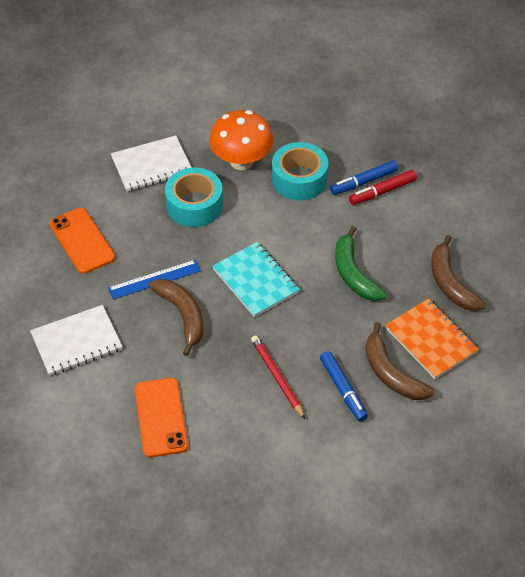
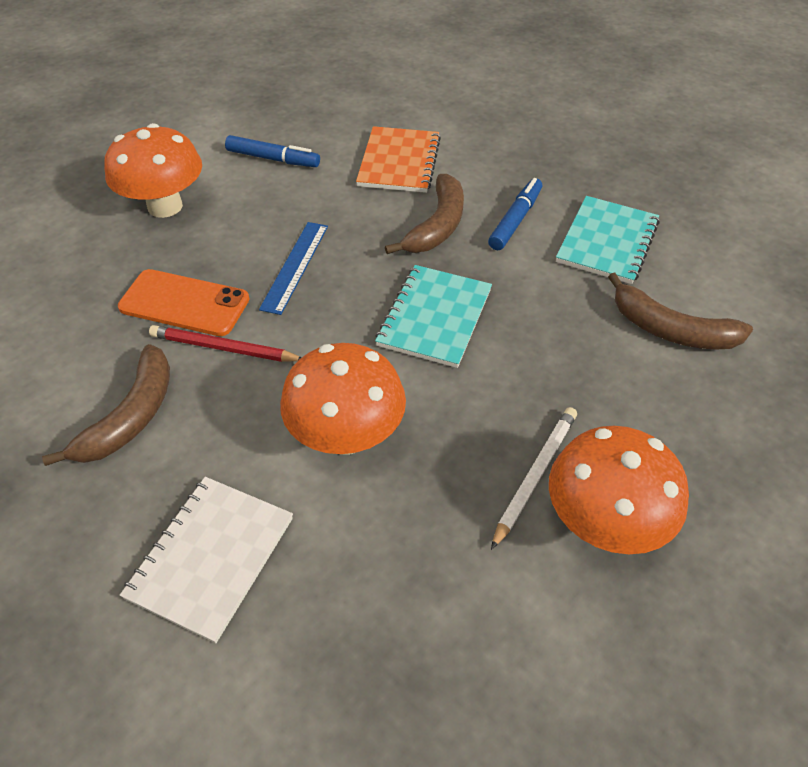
green banana: [335,226,387,301] = 1 -> none = 0
orange mushroom: [209,110,273,170] = 1 -> [104,123,202,218] [280,343,406,455] [549,426,689,554] = 3
orange phone: [49,208,115,274] [135,378,188,457] = 2 -> [118,269,249,336] = 1
red marker: [349,170,417,205] = 1 -> none = 0
turquoise notebook: [212,242,300,317] = 1 -> [375,265,492,368] [556,196,660,284] = 2
turquoise tape: [165,168,223,227] [272,142,328,200] = 2 -> none = 0
white notebook: [30,305,123,376] [111,136,192,191] = 2 -> [120,477,293,643] = 1
white pencil: none = 0 -> [491,407,577,550] = 1

